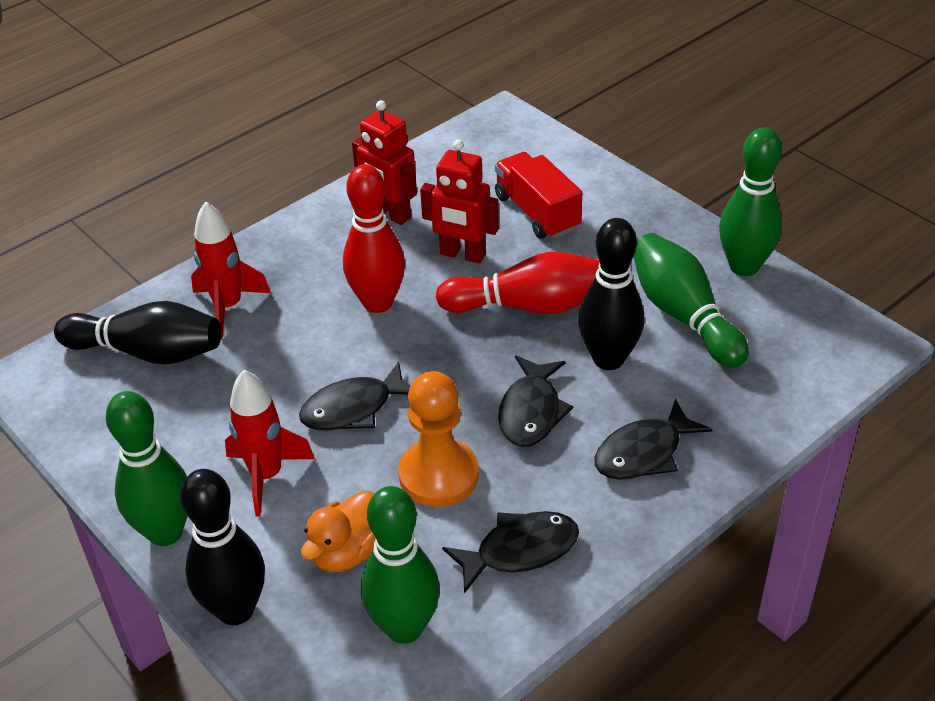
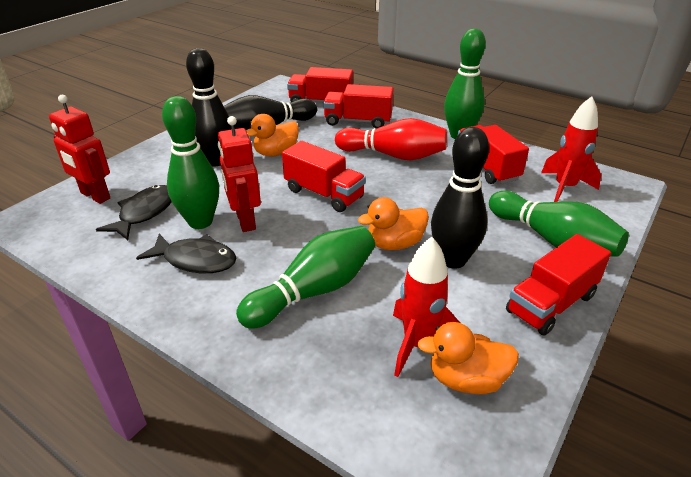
black fish: [299,362,411,430] [442,511,579,593] [498,355,573,447] [595,399,712,480] = 4 -> [96,185,172,240] [136,234,236,273] = 2
orange duck: [301,491,375,572] = 1 -> [246,114,299,156] [358,197,429,250] [417,322,519,394] = 3
orange pawn: [398,371,479,507] = 1 -> none = 0
red bowling pin: [343,164,405,313] [436,252,600,314] = 2 -> [335,118,447,160] = 1
red truck: [495,152,583,239] = 1 -> [282,141,366,212] [287,67,353,102] [323,84,394,129] [458,125,529,184] [506,234,611,335] = 5

